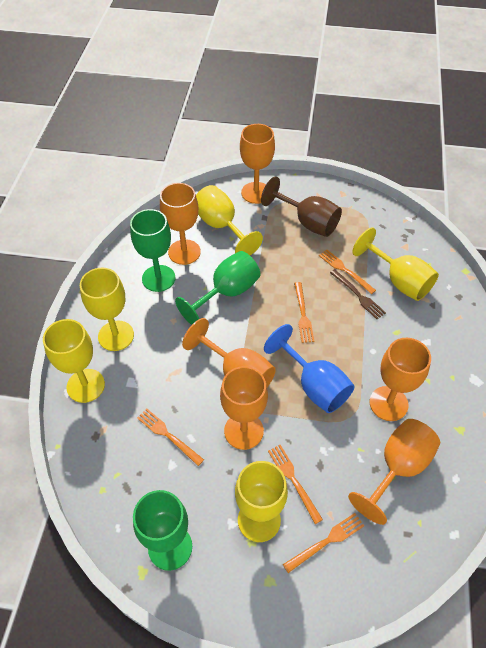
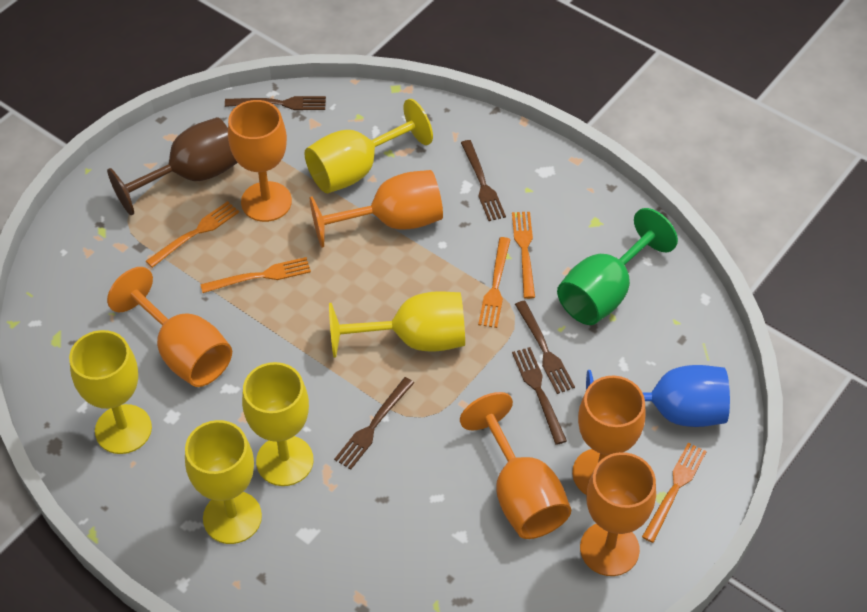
brown fork: [330,269,386,319] = 1 -> [225,96,326,110] [334,377,414,470] [461,140,506,221] [512,347,567,445] [515,300,575,394] = 5
green goblet: [130,209,176,292] [133,490,192,571] [175,251,260,325] = 3 -> [557,208,678,325] = 1

